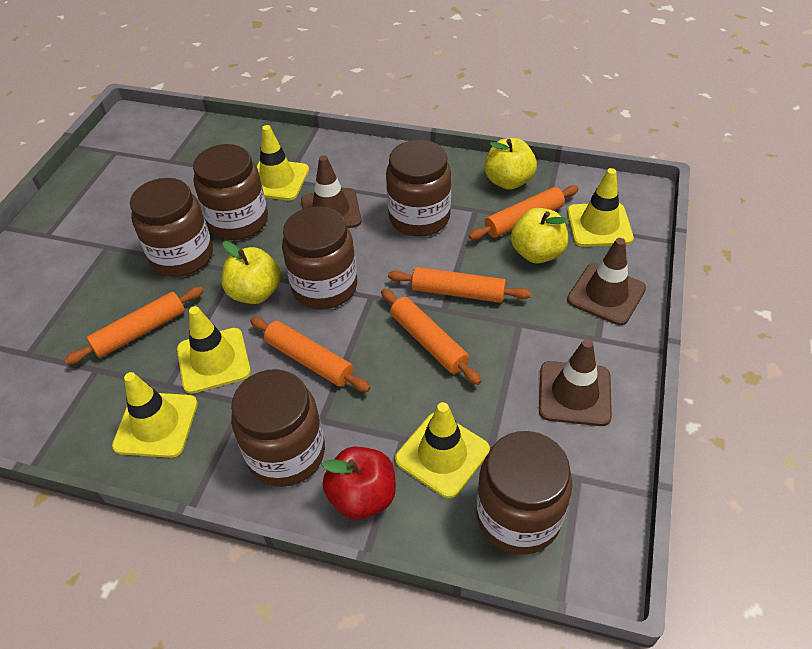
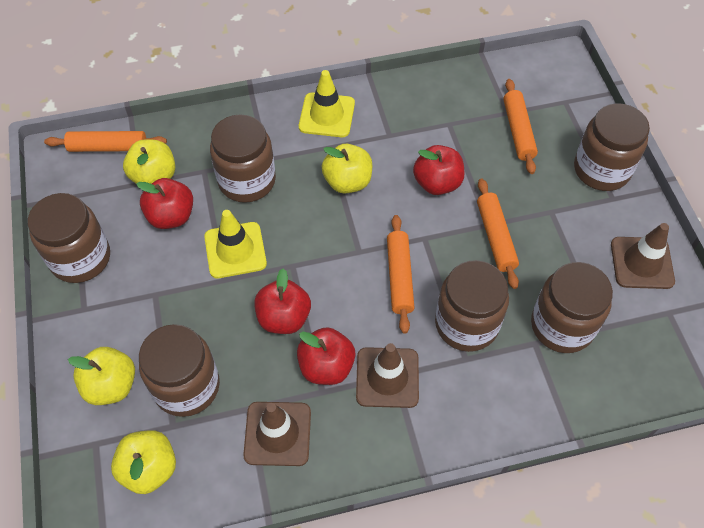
orange rolling pin: [65,287,204,365] [250,317,370,392] [381,289,481,385] [388,267,531,303] [469,185,579,240] = 5 -> [44,131,167,152] [387,215,415,334] [477,178,519,289] [503,79,538,174] = 4
red apple: [322,447,396,520] = 1 -> [137,178,193,229] [254,268,311,334] [297,327,356,385] [413,145,464,195] = 4
yellow apple: [221,241,281,304] [484,138,537,190] [511,208,568,263] = 3 -> [68,347,135,405] [111,430,176,494] [123,139,175,184] [322,144,372,193] = 4
yellow traffic cone: [112,372,198,458] [177,306,251,394] [256,125,309,200] [395,402,490,498] [567,168,634,247] = 5 -> [204,210,267,278] [299,70,355,137] = 2

